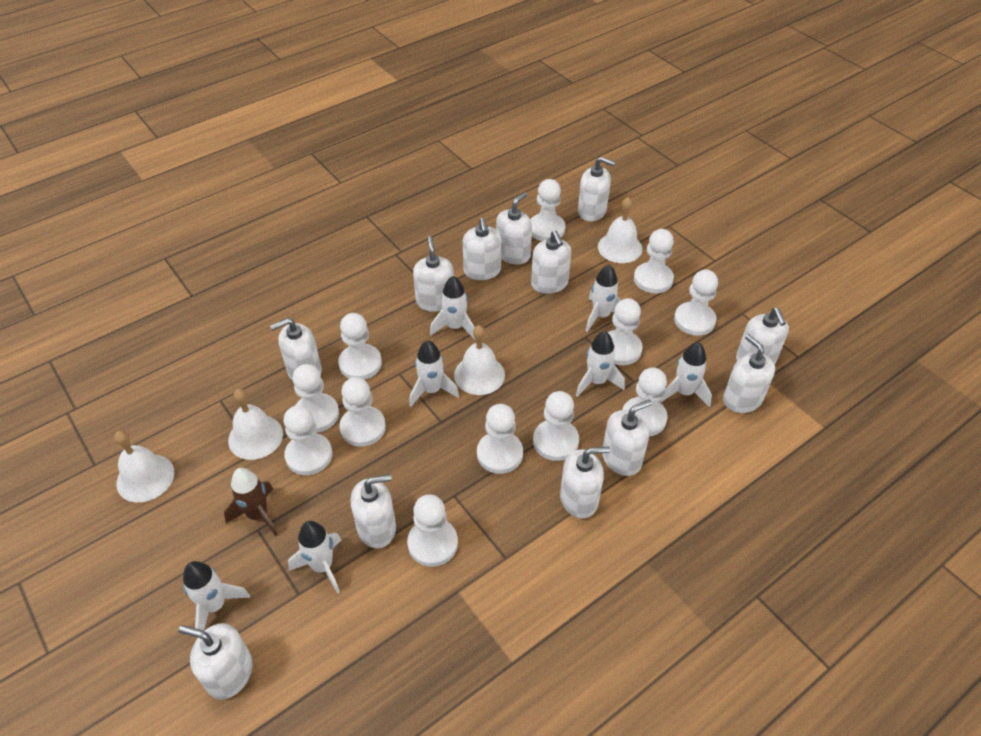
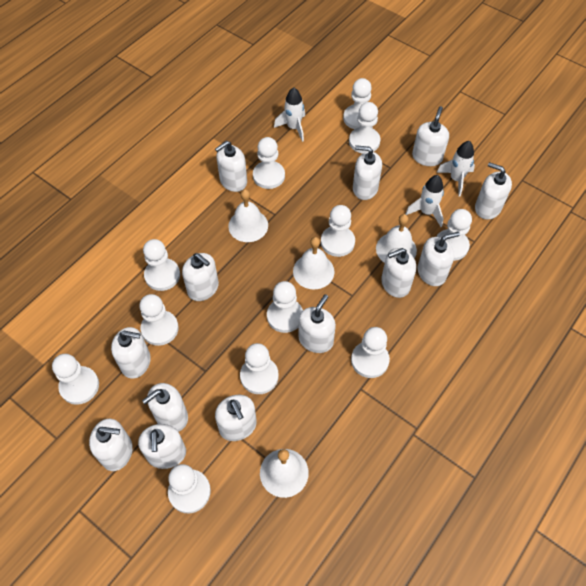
brown rocket: [224,468,278,537] = 1 -> none = 0
white rocket: [183,561,250,631] [288,521,341,593] [409,340,459,407] [430,276,475,339] [576,331,625,397] [586,265,621,332] [659,342,712,407] = 7 -> [274,87,305,142] [405,175,444,227] [437,141,475,196] = 3
white soap dispenser: [179,623,253,700] [270,318,322,381] [350,474,396,548] [413,236,454,312] [463,217,502,280] [496,192,532,265] [531,230,571,294] [560,446,610,518] [578,157,616,221] [602,399,652,476] [723,334,775,413] [736,308,789,364] = 12 -> [89,419,133,471] [111,327,151,378] [138,424,186,469] [142,383,188,432] [182,253,219,301] [215,141,247,192] [215,395,257,441] [298,294,336,353] [353,145,382,200] [381,248,416,298] [412,106,449,166] [418,232,460,286] [475,162,512,219] = 13

